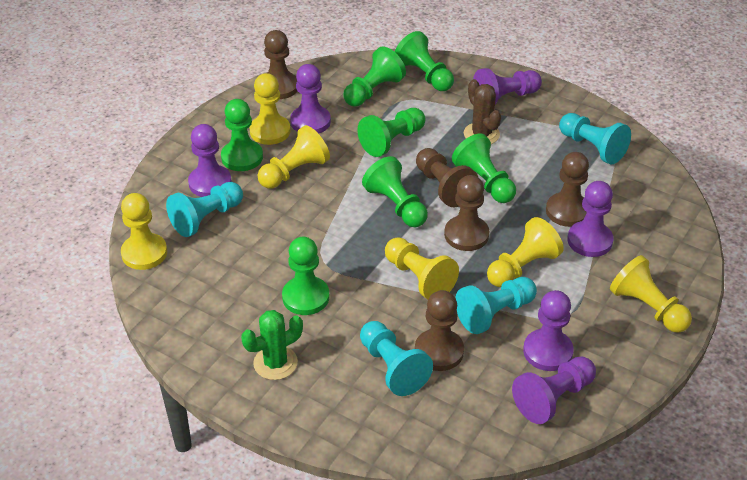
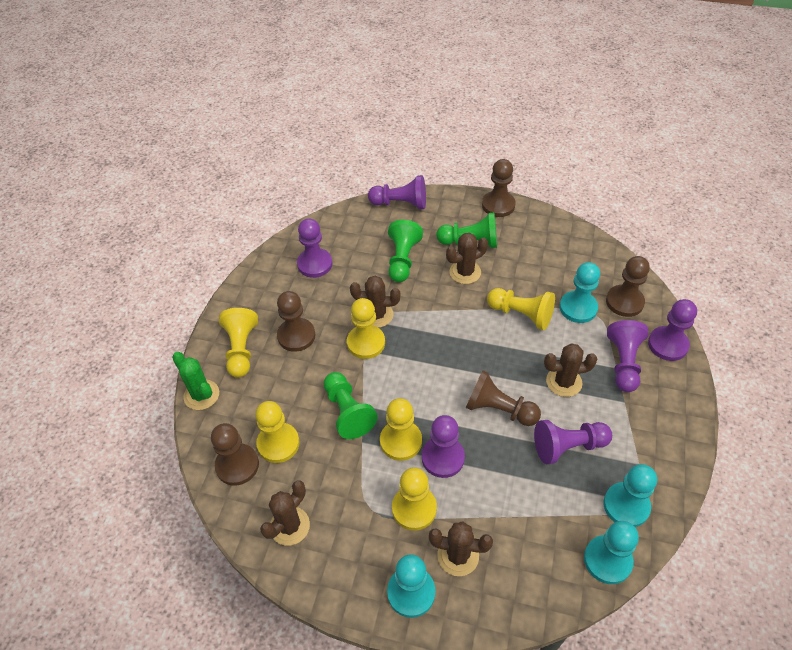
brown cactus: [464,79,501,144] = 1 -> [260,481,310,546] [350,276,400,328] [429,521,493,576] [446,233,488,284] [544,343,597,397] = 5
green pawn: [221,99,263,171] [282,237,329,315] [343,47,406,106] [357,108,426,157] [362,156,428,227] [395,31,454,91] [452,133,516,203] = 7 -> [324,372,378,439] [388,220,423,282] [436,213,497,248] = 3

